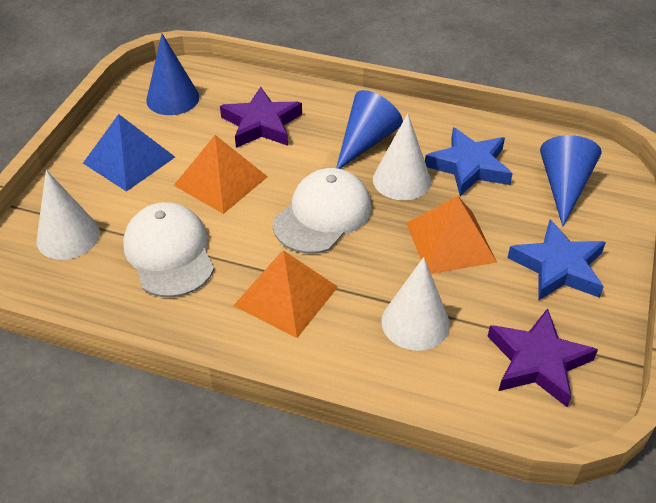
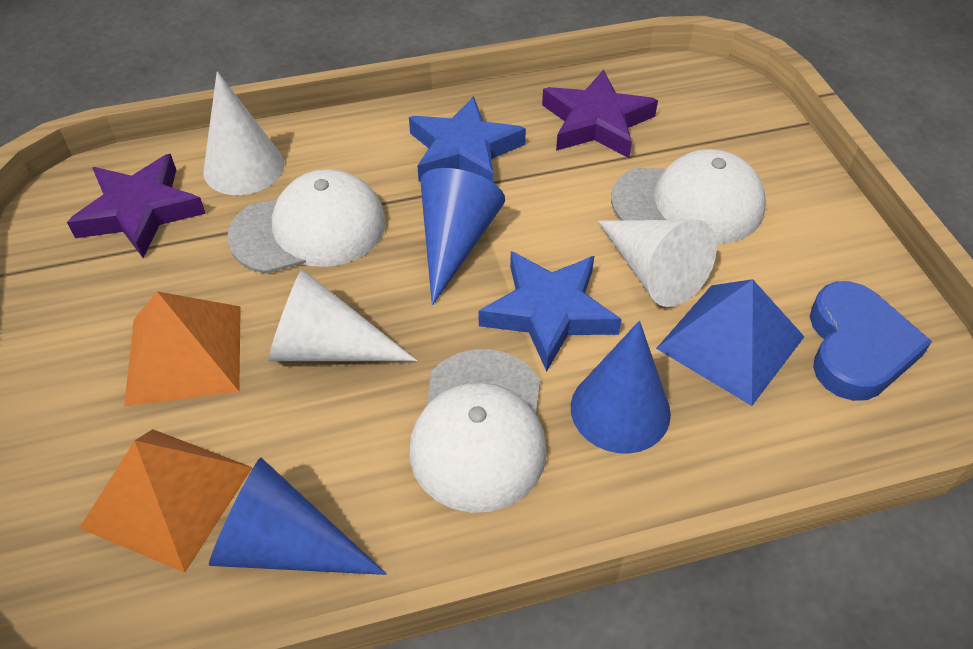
blue heart: none = 0 -> [810,281,932,401] = 1
orange pyramid: [174,135,268,214] [233,250,338,338] [406,196,497,274] = 3 -> [79,429,253,573] [124,291,241,407] = 2
white cap: [123,202,214,297] [273,168,372,254] = 2 -> [228,169,386,274] [410,349,547,513] [611,149,766,244] = 3

